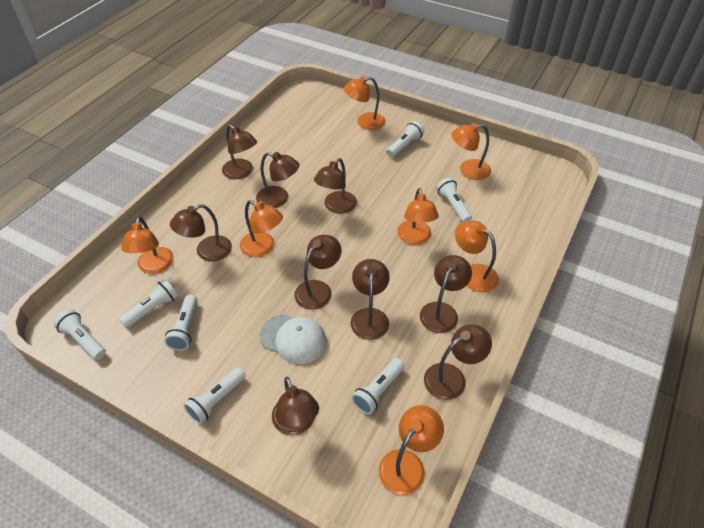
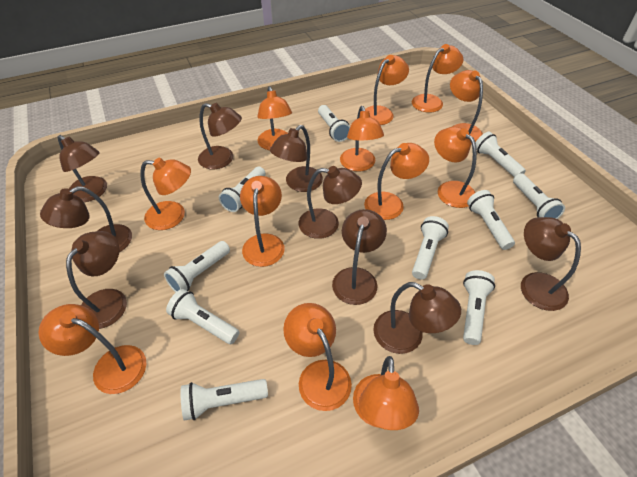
orange lamp: [121,217,174,274] [240,200,283,257] [344,76,385,130] [379,405,444,495] [397,188,439,245] [451,123,491,180] [455,221,499,292] = 7 -> [38,304,146,394] [140,158,191,230] [240,176,285,267] [257,86,292,150] [283,303,352,411] [340,106,384,172] [353,356,419,430] [364,143,429,220] [365,55,409,125] [412,44,463,113] [434,127,477,208] [450,70,483,145] = 12
white cap: [260,314,326,364] = 1 -> none = 0
white flashlight: [54,309,106,360] [119,279,178,328] [164,295,198,351] [184,367,246,424] [352,358,404,414] [386,121,424,157] [436,178,472,222] = 7 -> [164,241,230,292] [166,289,239,344] [181,379,268,421] [219,167,266,212] [318,105,350,142] [412,216,449,280] [463,270,495,345] [467,190,515,250] [475,132,526,177] [513,173,565,219] = 10

